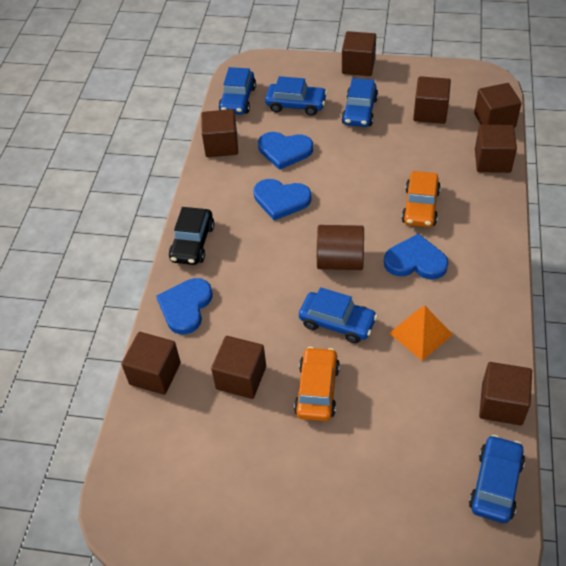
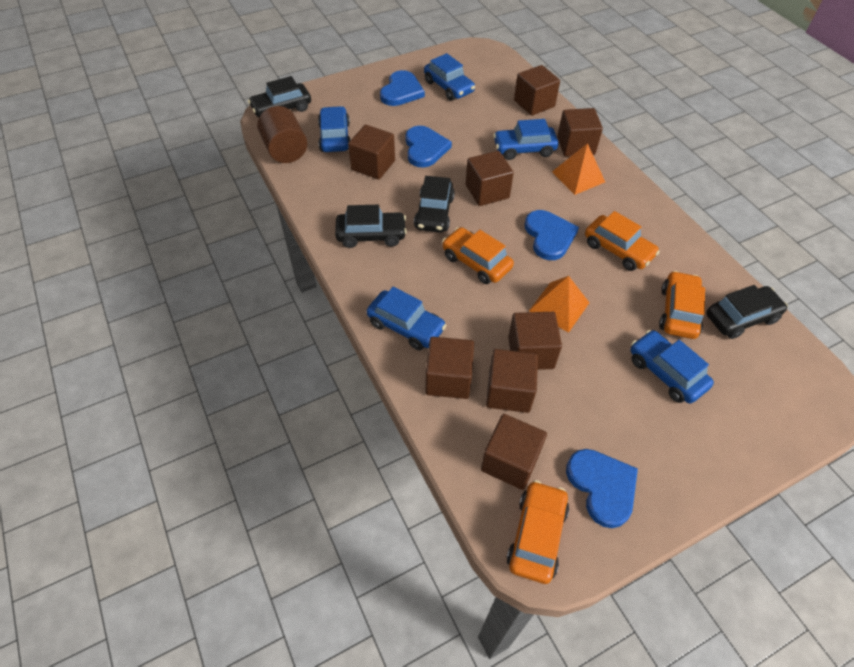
black car: [169,207,215,265] = 1 -> [248,76,311,117] [335,205,407,248] [414,176,455,233] [706,285,788,339] = 4
orange car: [294,347,340,421] [402,171,441,227] = 2 -> [442,227,514,284] [507,480,569,584] [585,211,660,271] [659,271,705,339] = 4
orange pyramid: [389,306,453,361] = 1 -> [529,276,589,332] [552,143,605,195] = 2

